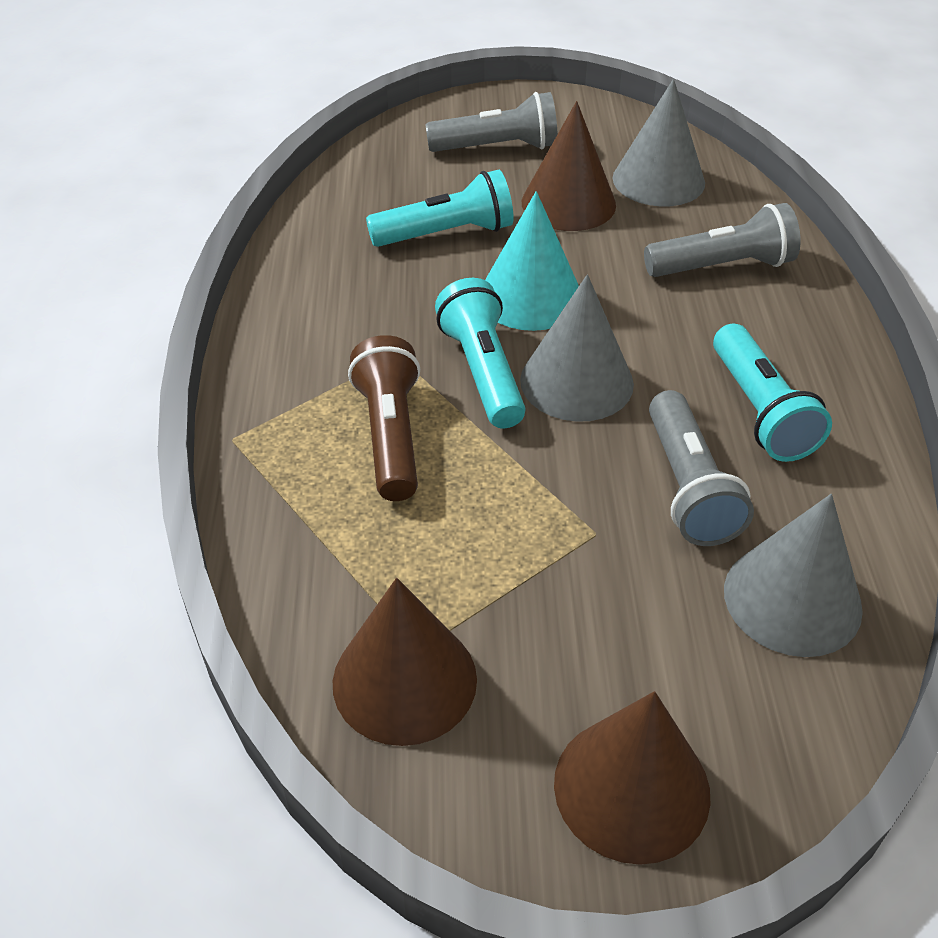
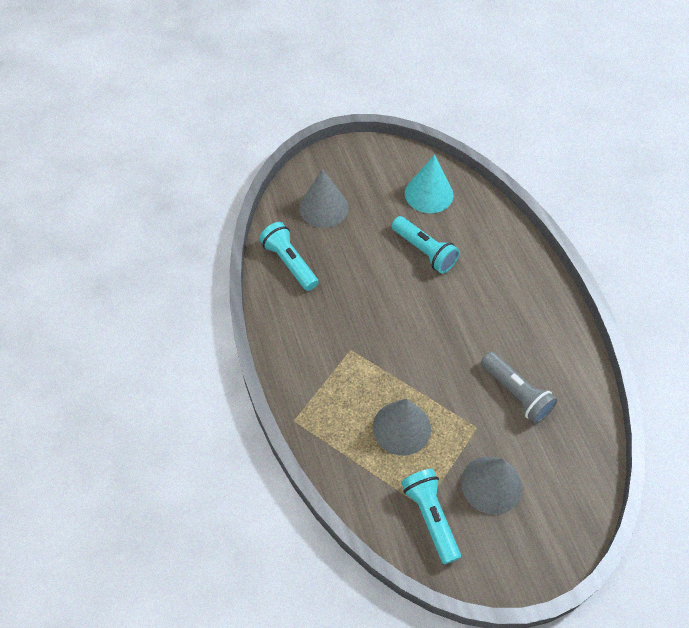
brown cone: [333,578,477,746] [522,101,616,231] [554,691,711,865] = 3 -> none = 0
brown flashlight: [348,335,420,501] = 1 -> none = 0
grey flashlight: [425,92,557,152] [644,203,801,277] [649,390,754,546] = 3 -> [481,352,558,424] = 1

